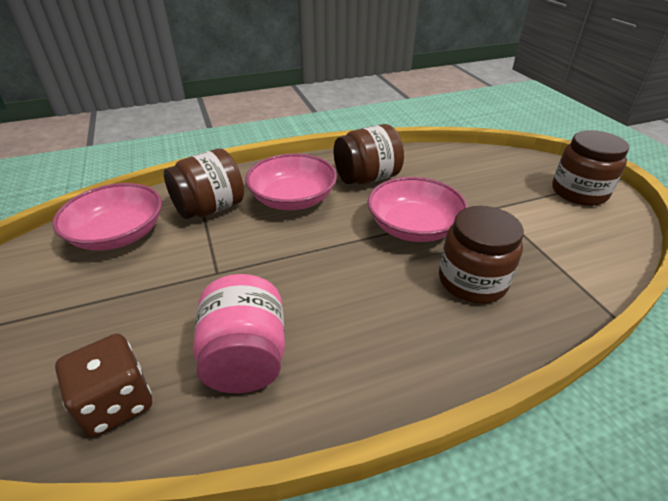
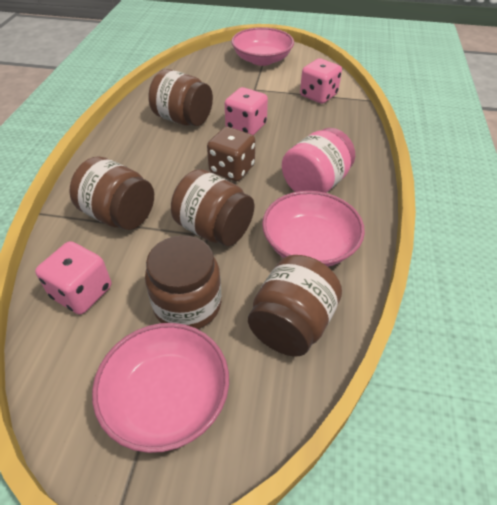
brown jar: [164,149,244,219] [334,124,404,184] [439,206,524,303] [552,130,630,206] = 4 -> [69,156,154,230] [145,235,221,329] [148,69,213,126] [171,169,254,246] [248,255,342,356] = 5
pink dice: none = 0 -> [35,241,111,315] [225,87,268,135] [300,58,342,104] = 3

